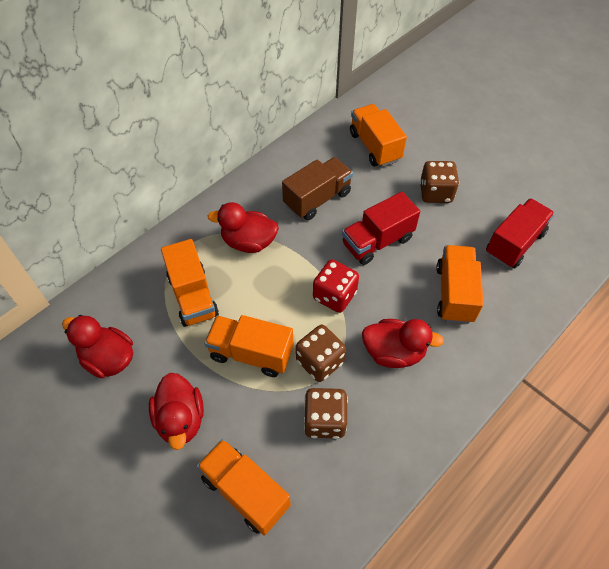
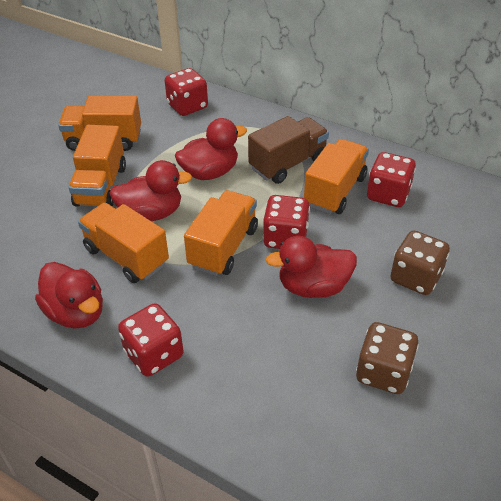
brown dice: [296,325,346,382] [304,388,348,439] [420,161,459,203] = 3 -> [356,322,419,394] [391,230,450,295] = 2
red dice: [313,260,359,313] = 1 -> [118,303,184,377] [165,68,208,116] [263,195,310,249] [367,152,416,207] = 4
red truck: [342,192,420,265] [486,198,555,268] = 2 -> none = 0

